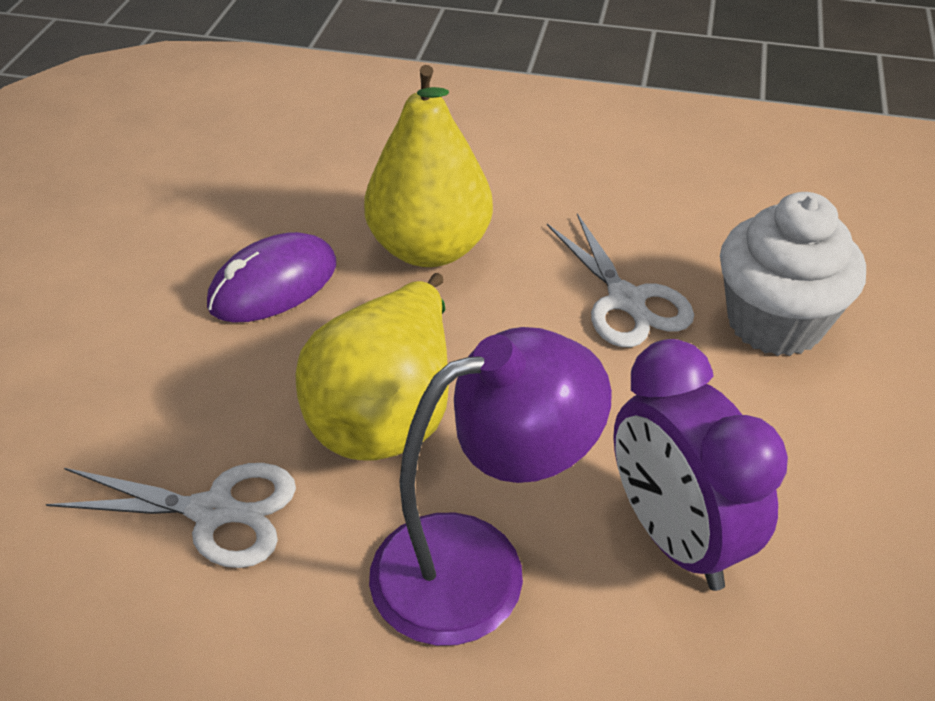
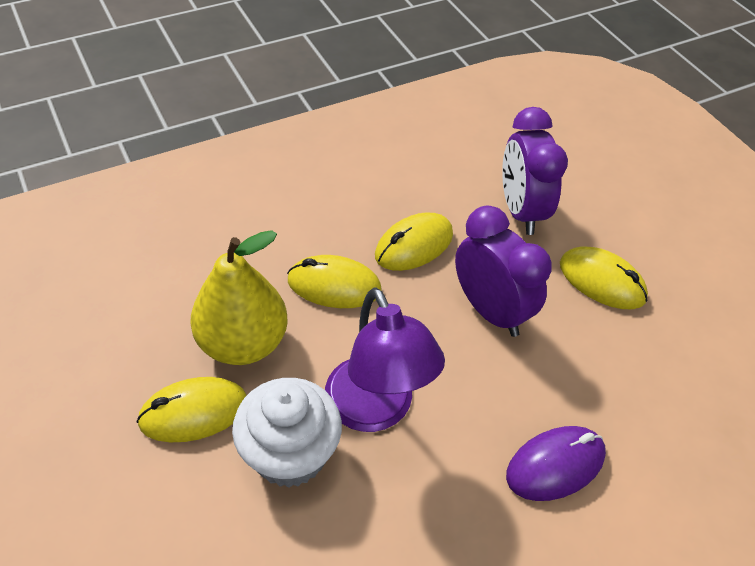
purple clock: [613,339,788,591] = 1 -> [455,206,552,337] [502,107,568,235] = 2
white scissors: [46,463,296,568] [547,213,694,347] = 2 -> none = 0
yellow mouse: none = 0 -> [136,377,247,442] [287,255,381,308] [375,212,453,271] [560,246,648,309] = 4
yellow pear: [296,273,449,461] [364,65,493,267] = 2 -> [190,230,288,365] = 1

